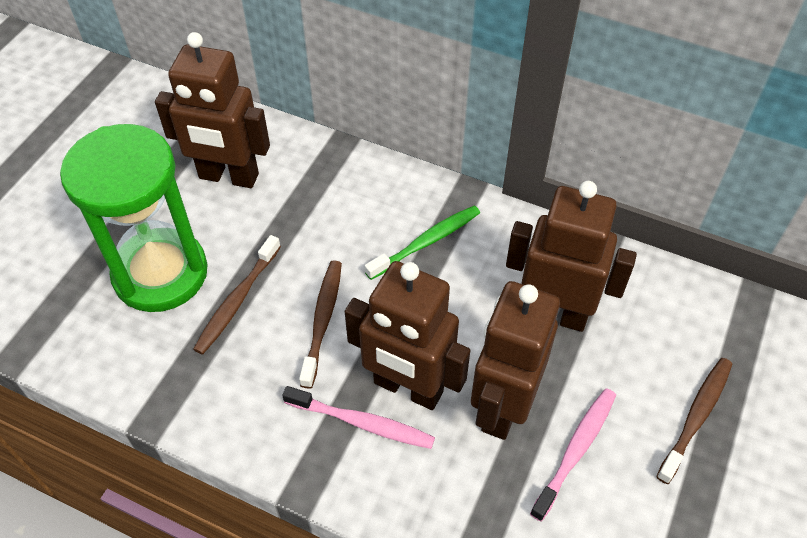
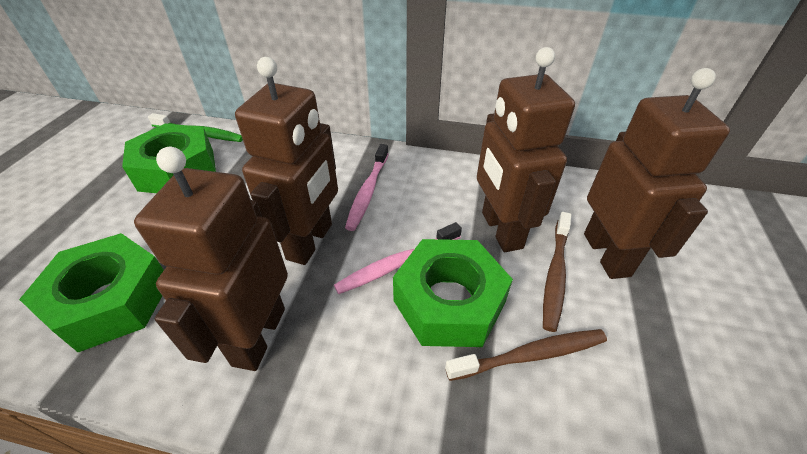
brown toothbrush: [193,235,281,355] [299,260,342,389] [656,358,733,484] = 3 -> [445,329,607,381] [543,212,572,332] = 2
green hourglass: [60,124,208,312] = 1 -> none = 0
green nut: none = 0 -> [19,233,164,352] [122,124,216,193] [393,239,513,347] = 3

